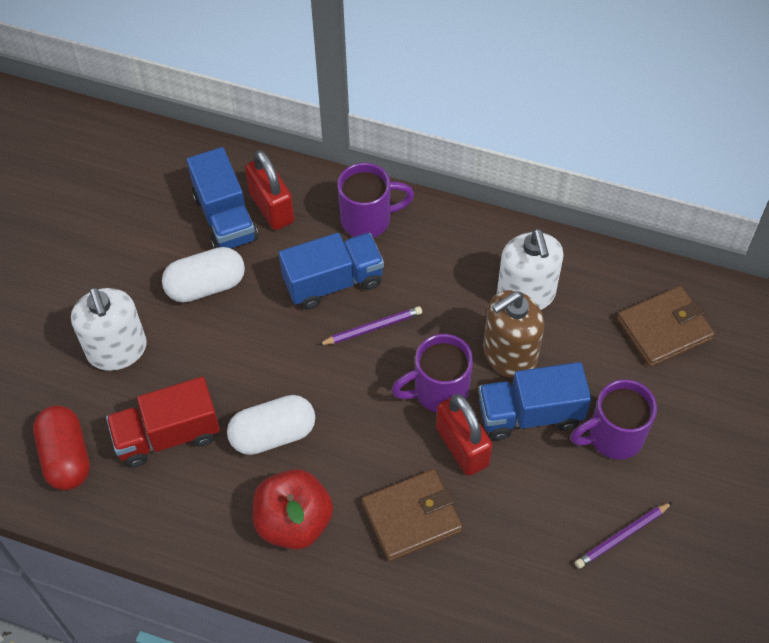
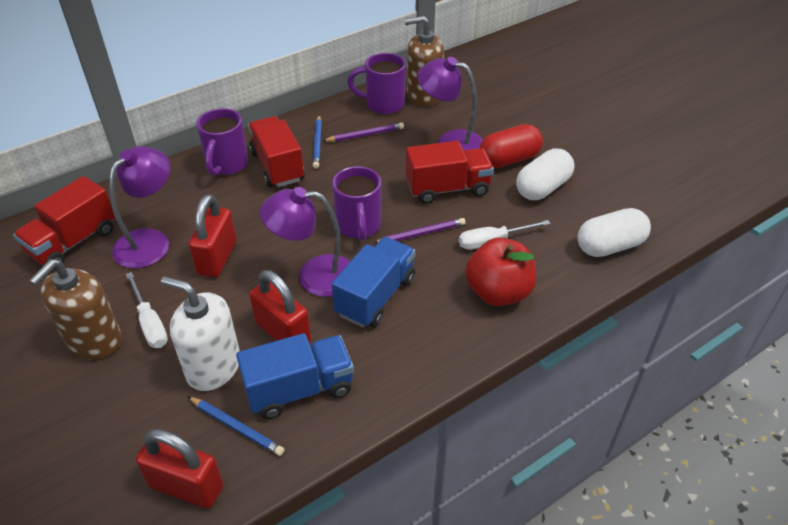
blue pencil: none = 0 -> [187,396,285,456] [313,115,322,169] = 2
blue truck: [187,147,258,248] [279,233,384,310] [479,362,591,440] = 3 -> [236,333,354,419] [332,237,415,328] = 2
brown soap dispenser: [483,290,544,378] = 1 -> [29,259,122,360] [405,16,444,106] = 2
brown wallet: [362,469,463,561] [617,286,715,367] = 2 -> none = 0
purple lamp: none = 0 -> [109,146,170,268] [260,187,350,297] [417,57,483,151] = 3
red padlock: [245,150,294,230] [436,394,492,476] = 2 -> [136,429,223,509] [189,194,237,277] [249,270,311,343] = 3
red truck: [106,377,220,468] = 1 -> [13,176,115,270] [248,116,305,187] [406,141,494,204] = 3
white screwdriver: none = 0 -> [126,272,168,348] [459,220,551,250] = 2
white soap dispenser: [71,287,147,371] [497,229,564,310] = 2 -> [161,276,240,391] = 1

